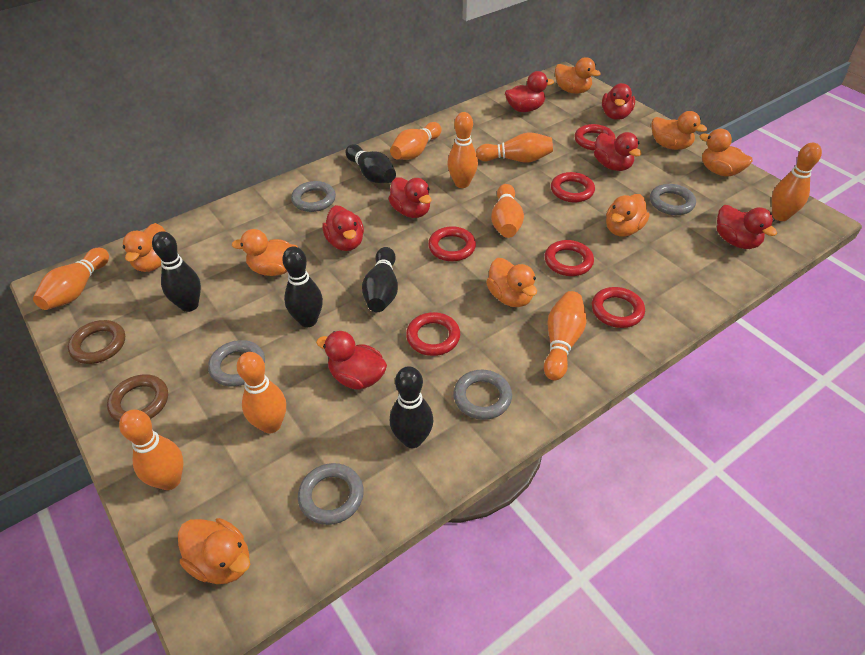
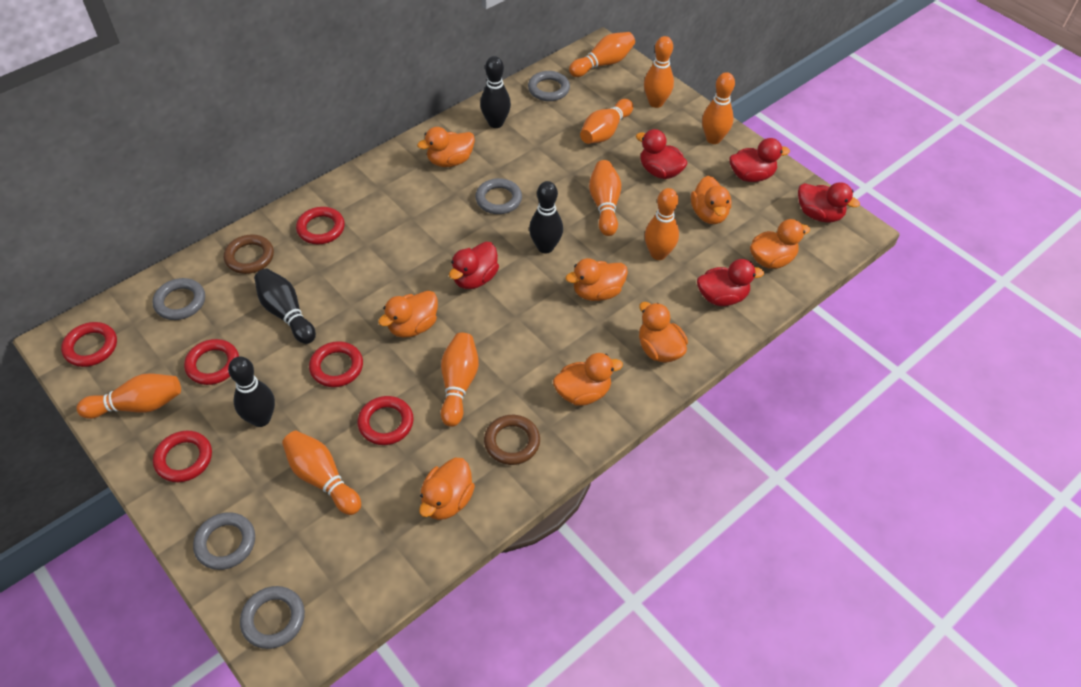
black bowling pin: [152,231,201,312] [282,246,323,327] [345,144,396,183] [362,247,398,312] [390,366,433,448] = 5 -> [228,357,275,427] [254,268,316,344] [480,56,511,128] [529,181,563,254] = 4
red duck: [316,331,387,390] [322,205,364,251] [388,177,431,218] [505,71,554,112] [594,132,642,171] [602,83,635,120] [717,205,777,249] = 7 -> [449,242,499,289] [636,129,688,179] [697,259,764,306] [729,138,790,182] [798,182,860,223] = 5

